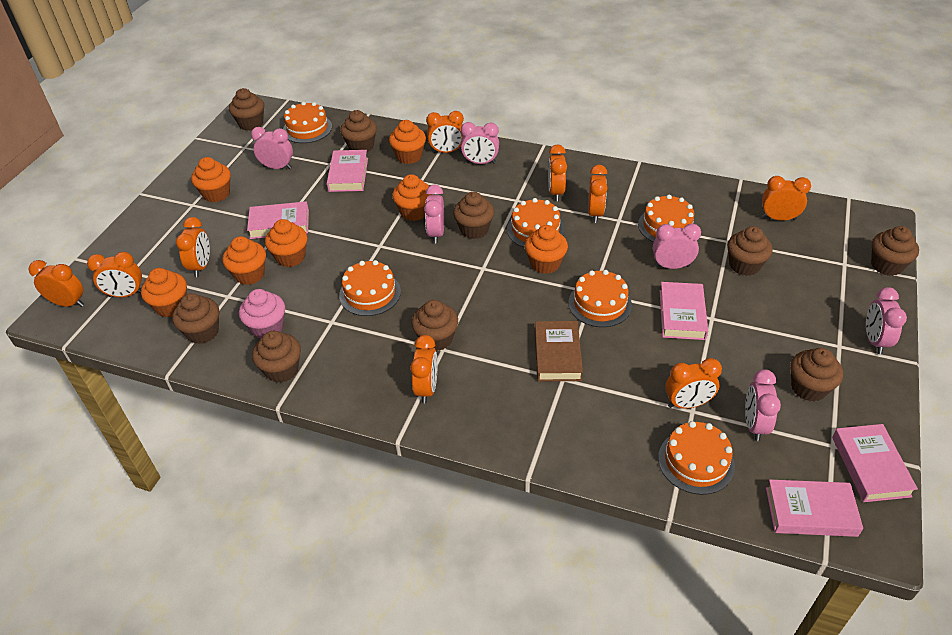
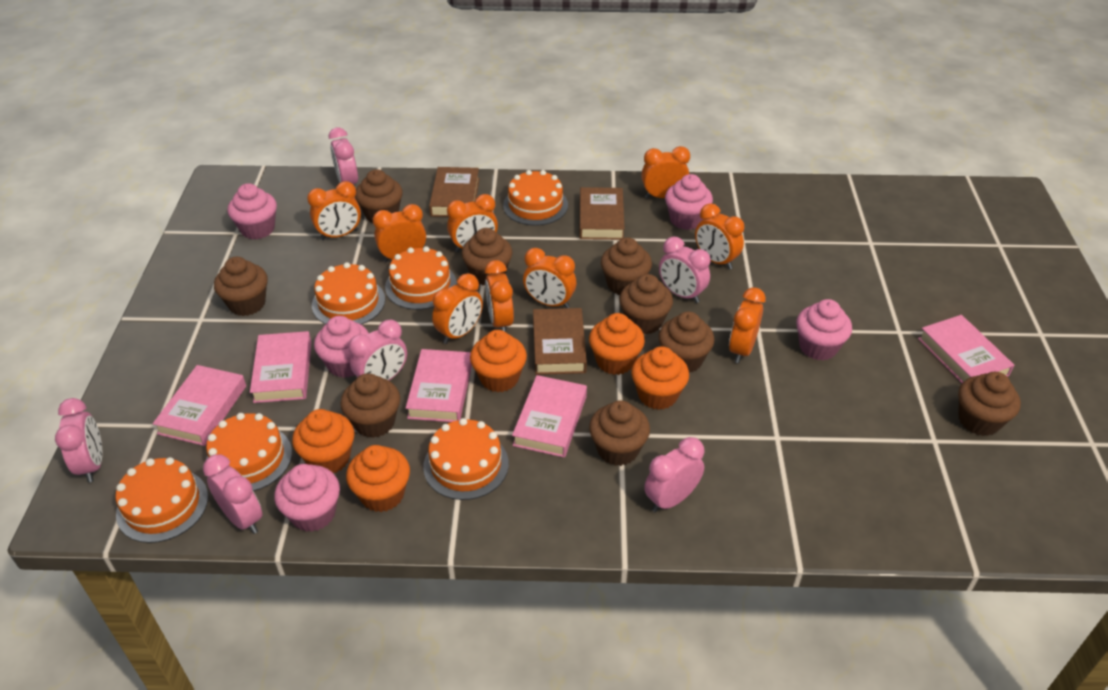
brown book: [535,321,583,382] = 1 -> [429,167,480,217] [533,308,587,375] [580,187,625,240] = 3
orange cupcake: [141,268,187,317] [191,157,231,202] [222,236,266,285] [265,219,307,267] [389,120,426,164] [392,174,432,221] [525,225,568,274] = 7 -> [292,409,355,473] [346,445,410,512] [470,330,527,392] [589,313,645,375] [632,346,689,410] = 5
pink cupcake: [239,289,285,338] = 1 -> [227,183,277,240] [274,464,340,532] [314,316,369,378] [665,174,713,230] [796,299,852,360] = 5

